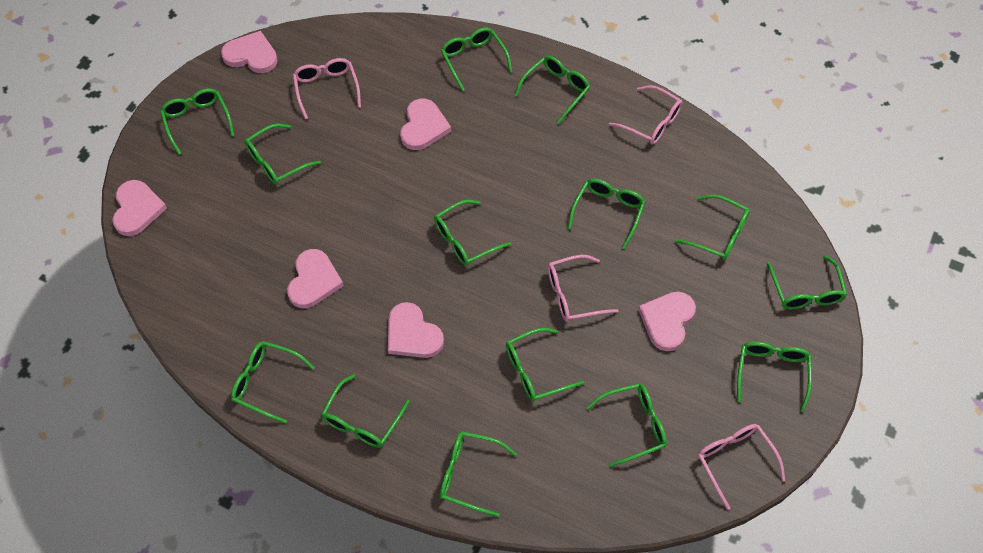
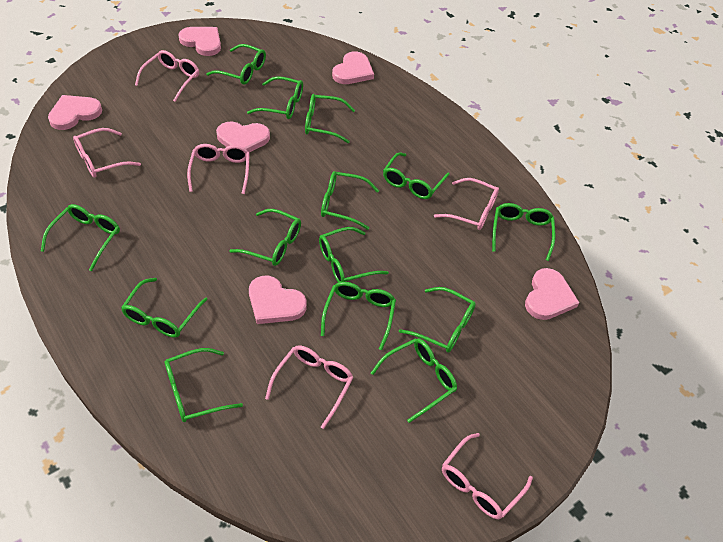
pink glasses: [293,58,361,119] [548,255,618,322] [609,85,683,145] [698,424,785,510] = 4 -> [73,128,141,177] [135,50,199,102] [187,144,250,194] [265,346,354,429] [434,178,499,230] [442,433,533,519] = 6

